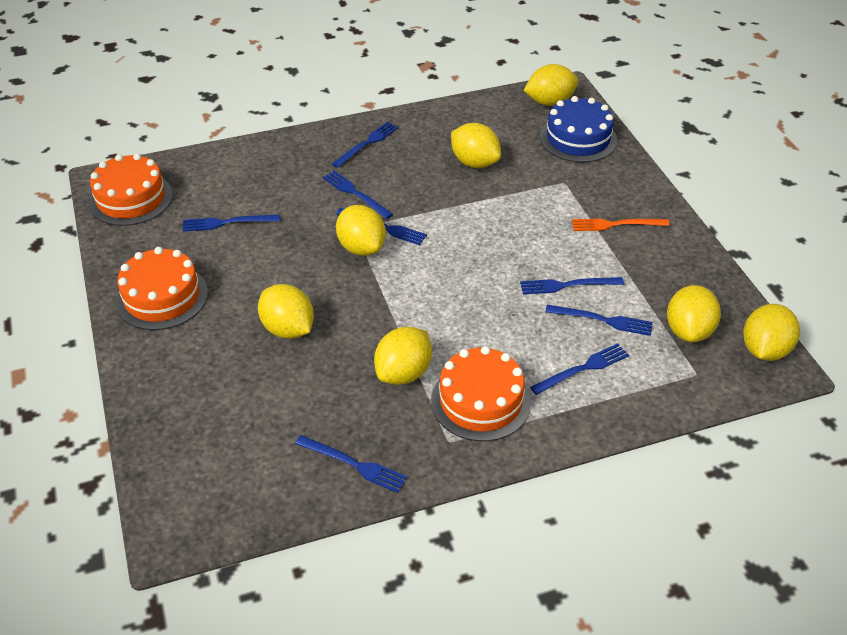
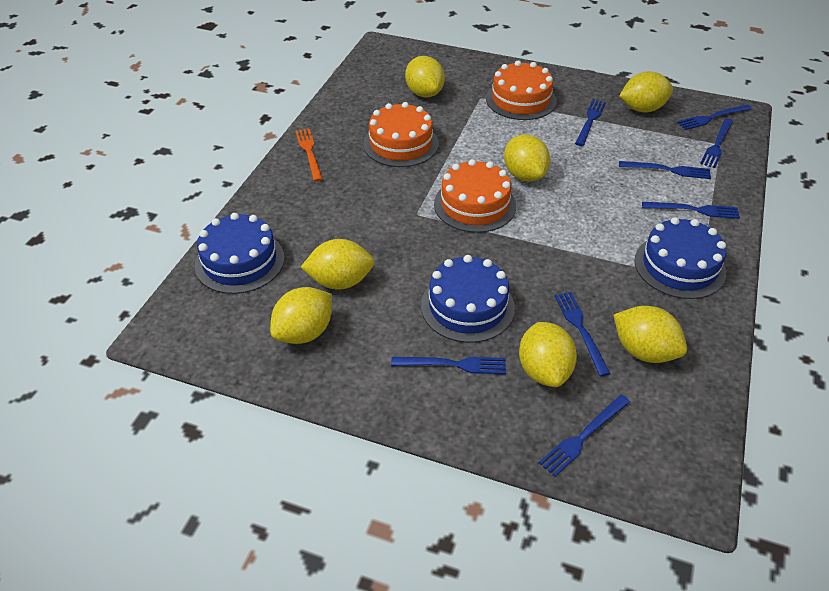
blue cake: [540,96,617,163] = 1 -> [195,213,284,294] [421,255,515,343] [634,217,726,299] = 3

